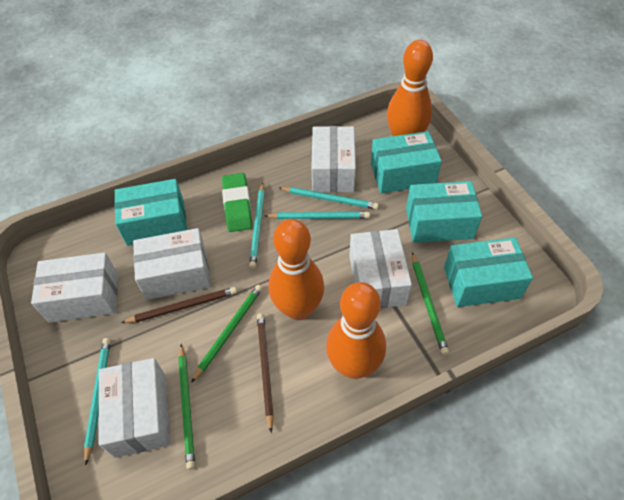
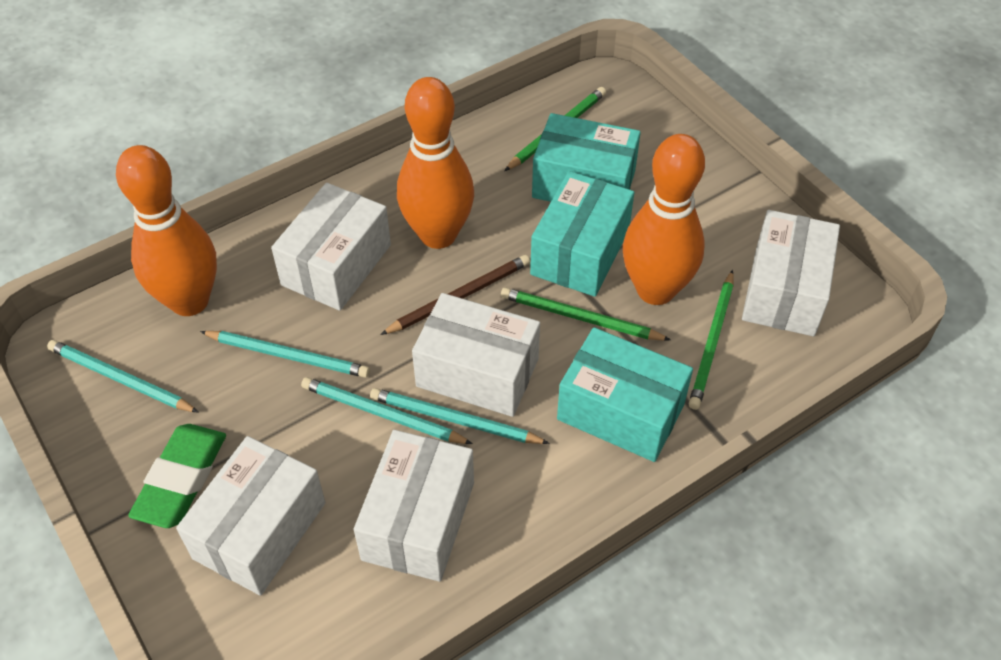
brown pencil: [121,287,237,323] [257,313,274,433] = 2 -> [380,255,530,335] = 1
turquoise box: [114,179,187,246] [371,131,442,193] [406,181,482,243] [444,237,533,307] = 4 -> [530,171,634,297] [532,113,641,202] [557,327,693,462] = 3

